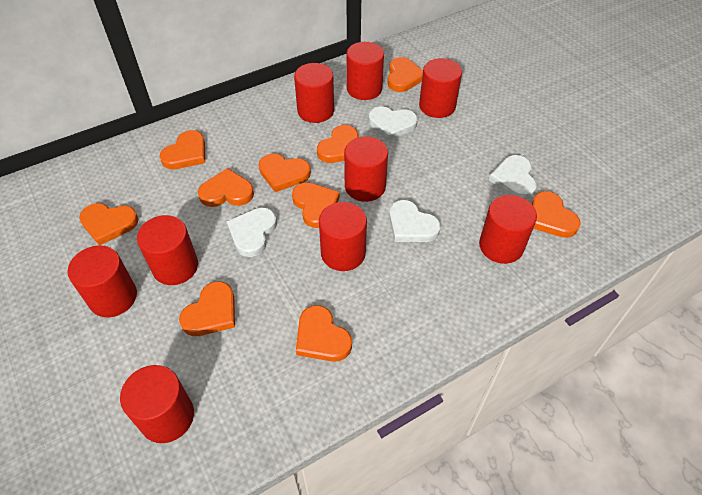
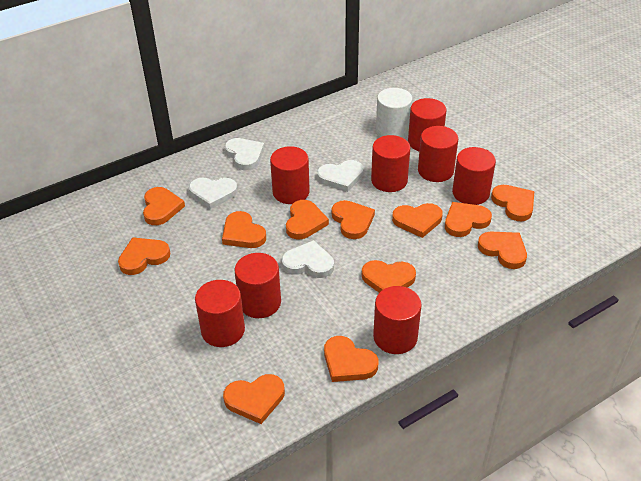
orange heart: [79,203,138,245] [159,130,205,169] [179,281,235,336] [198,168,254,207] [259,154,311,192] [292,182,340,228] [296,305,352,362] [317,125,358,163] [388,57,423,92] [532,191,581,238] = 10 -> [118,237,170,275] [143,187,185,225] [222,211,266,248] [223,374,285,424] [286,200,329,239] [324,336,378,382] [332,200,375,239] [362,260,416,293] [392,203,443,238] [445,202,492,237] [478,232,527,269] [491,185,534,221] = 12
red cylinder: [68,245,137,317] [120,365,194,443] [137,215,198,285] [294,63,334,123] [319,202,367,271] [344,136,388,202] [346,42,384,100] [419,58,462,118] [479,195,537,264] = 9 -> [195,280,245,347] [235,253,281,318] [270,146,310,204] [371,135,410,192] [373,286,422,354] [408,98,447,151] [418,126,458,182] [452,147,496,205] = 8
white cylinder: none = 0 -> [376,88,412,139] = 1

